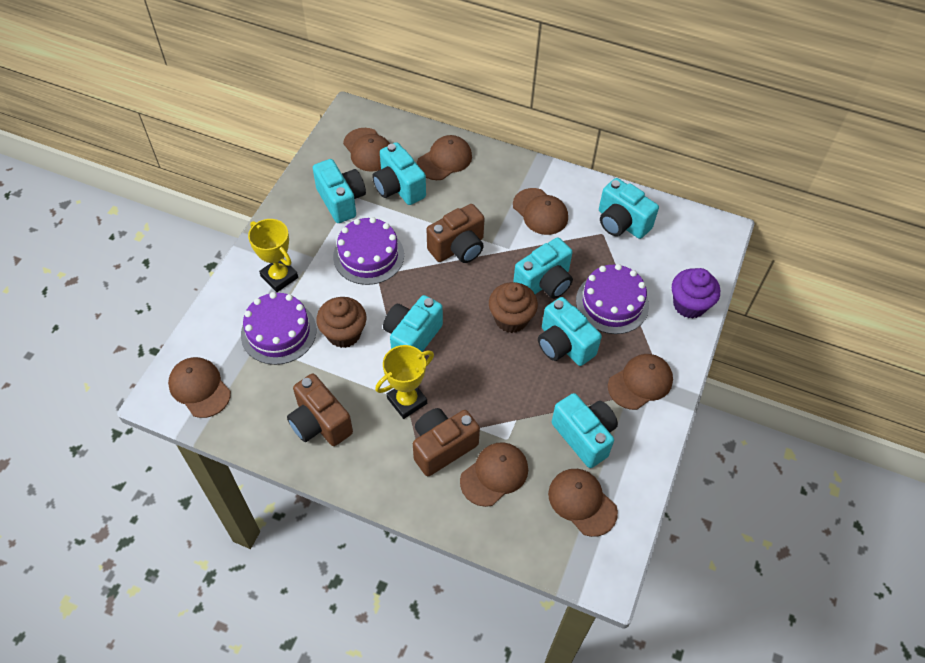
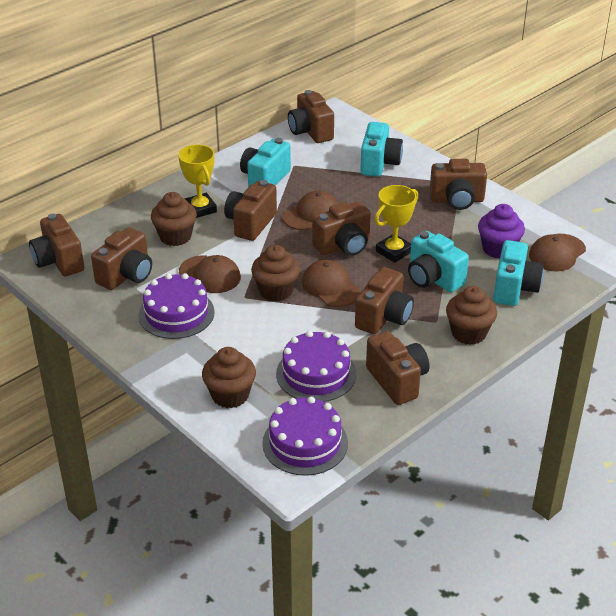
brown camera: [287,374,353,446] [413,408,480,476] [427,204,485,263] = 3 -> [29,213,84,276] [91,227,152,290] [224,180,277,241] [288,90,334,143] [312,202,371,256] [355,267,414,335] [366,331,429,405] [430,159,487,210] = 8
brown cap: [168,357,231,418] [343,128,390,172] [417,135,472,180] [460,442,528,507] [513,188,568,235] [548,469,618,537] [608,354,673,410] = 7 -> [179,255,241,293] [283,191,338,230] [302,260,360,307] [529,234,586,271] = 4
brown cupcake: [316,297,367,348] [489,282,538,333] = 2 -> [151,192,197,246] [202,347,256,408] [251,245,300,302] [446,286,497,345] = 4
turquoise camera: [313,159,366,223] [372,142,426,205] [383,295,443,352] [513,237,573,299] [538,297,602,366] [552,393,618,468] [599,178,659,239] = 7 -> [240,138,291,187] [360,122,403,177] [408,231,469,292] [493,240,544,306] = 4

